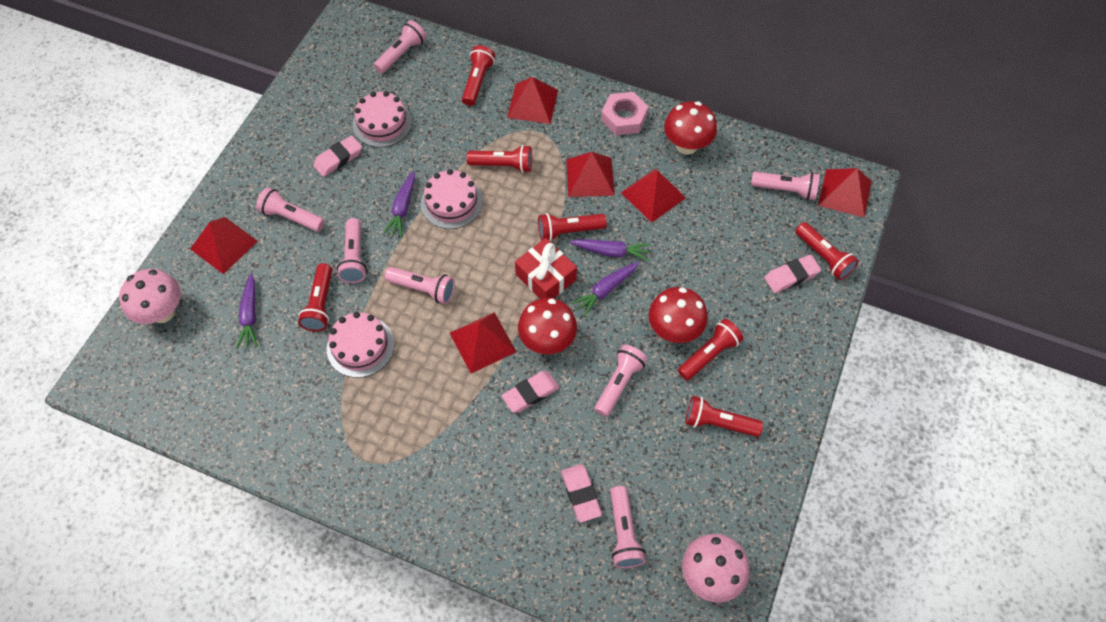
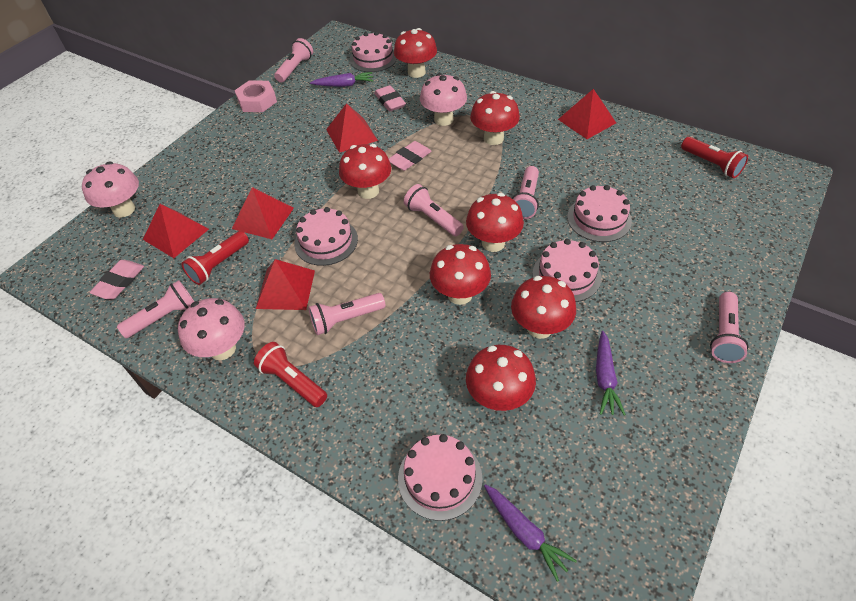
pink cake: [327,312,395,378] [353,91,412,147] [421,169,483,229] = 3 -> [294,207,358,266] [350,32,397,72] [398,434,482,521] [532,239,601,302] [567,185,632,242] = 5
pink eraser: [313,136,362,177] [502,371,560,413] [561,464,602,522] [764,255,821,293] = 4 -> [89,260,144,299] [374,85,406,112] [389,141,432,171] = 3
pink flashlight: [256,187,325,232] [337,218,367,283] [374,20,427,73] [385,267,455,304] [595,345,648,417] [610,486,646,568] [751,172,820,200] = 7 -> [117,280,194,338] [274,38,313,83] [308,293,386,335] [404,184,464,236] [512,166,539,219] [710,292,748,363] = 6
pink mushroom: [119,269,181,324] [682,534,750,603] = 2 -> [82,162,139,218] [178,298,245,360] [420,73,467,126] = 3
purple carrot: [236,274,258,349] [383,171,415,237] [570,239,651,261] [571,262,639,316] = 4 -> [310,72,374,87] [484,484,577,582] [596,331,626,415] = 3
red flashlight: [298,263,332,332] [462,45,495,106] [467,145,532,173] [538,213,607,242] [678,319,743,380] [685,396,763,437] [795,222,859,280] = 7 -> [181,231,249,285] [254,342,327,407] [681,137,748,178] = 3
red gift: [515,238,577,299] = 1 -> none = 0
red mushroom: [518,298,577,354] [649,287,708,343] [664,101,717,155] = 3 -> [339,144,391,199] [394,28,437,78] [430,244,491,305] [466,193,524,252] [466,345,536,411] [470,91,520,145] [511,276,576,339] = 7
red pyramid: [190,217,258,274] [450,312,516,373] [507,77,558,124] [566,152,615,197] [621,169,686,223] [818,168,872,218] = 6 -> [143,204,209,258] [232,187,294,239] [256,259,315,310] [326,103,378,153] [558,89,616,139] = 5

